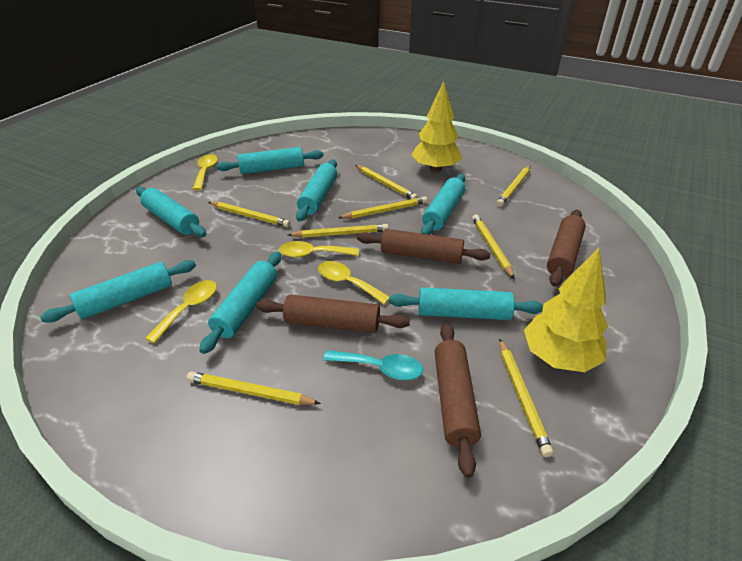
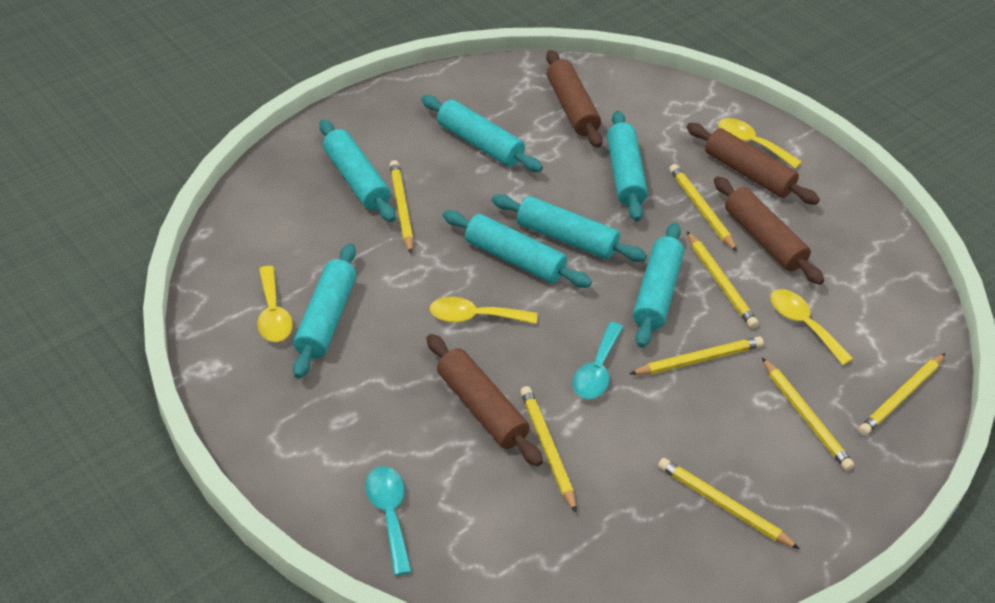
turquoise spoon: [323,350,423,380] = 1 -> [365,466,412,575] [573,322,623,399] = 2
yellow tree: [411,81,462,172] [524,248,608,372] = 2 -> none = 0

